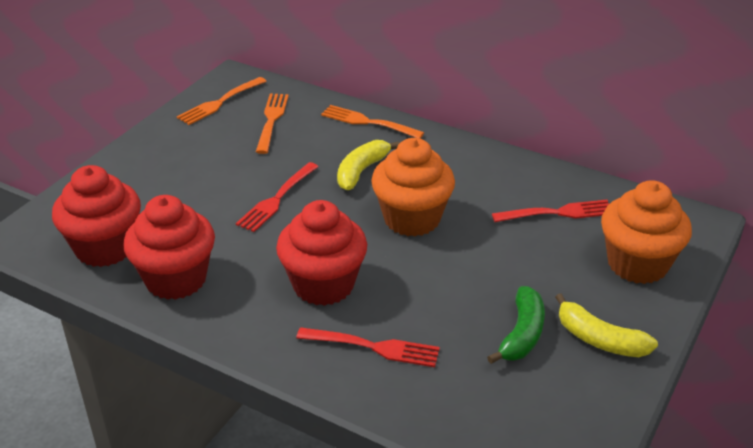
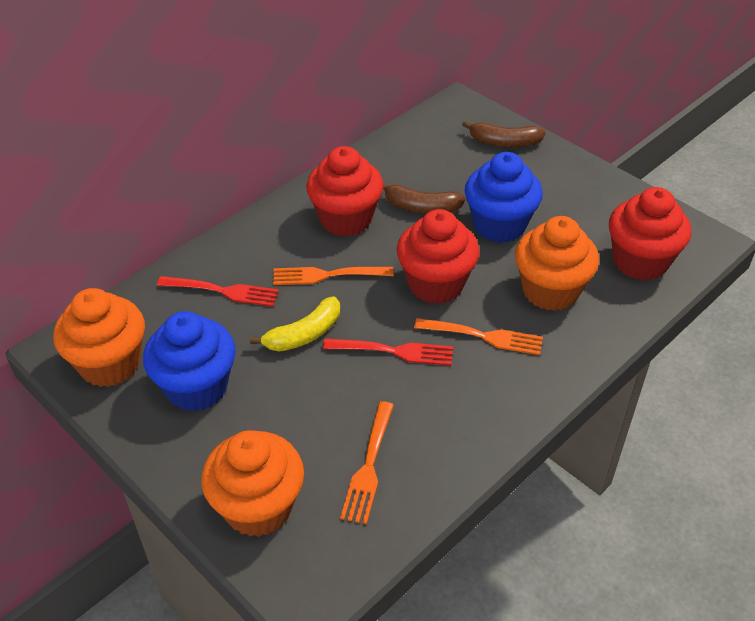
blue cupcake: none = 0 -> [143,311,236,411] [465,152,543,243] = 2
brown banana: none = 0 -> [383,182,466,213] [462,120,546,147] = 2
green banana: [487,286,545,364] = 1 -> none = 0
orange cupcake: [371,138,455,237] [601,180,692,284] = 2 -> [53,288,145,387] [201,430,304,537] [515,216,599,311] = 3
red fork: [236,162,319,232] [296,327,440,367] [492,200,609,222] = 3 -> [157,276,279,307] [323,338,453,366] = 2
yellow banana: [337,140,400,190] [555,293,658,357] = 2 -> [250,296,340,352] = 1

